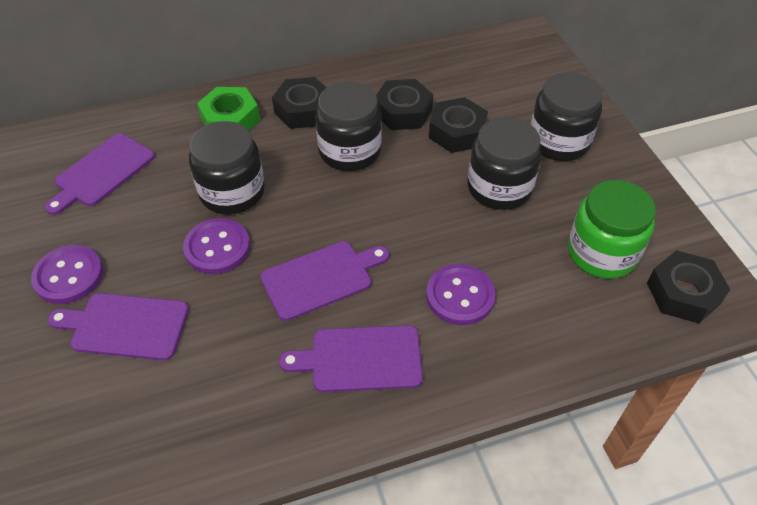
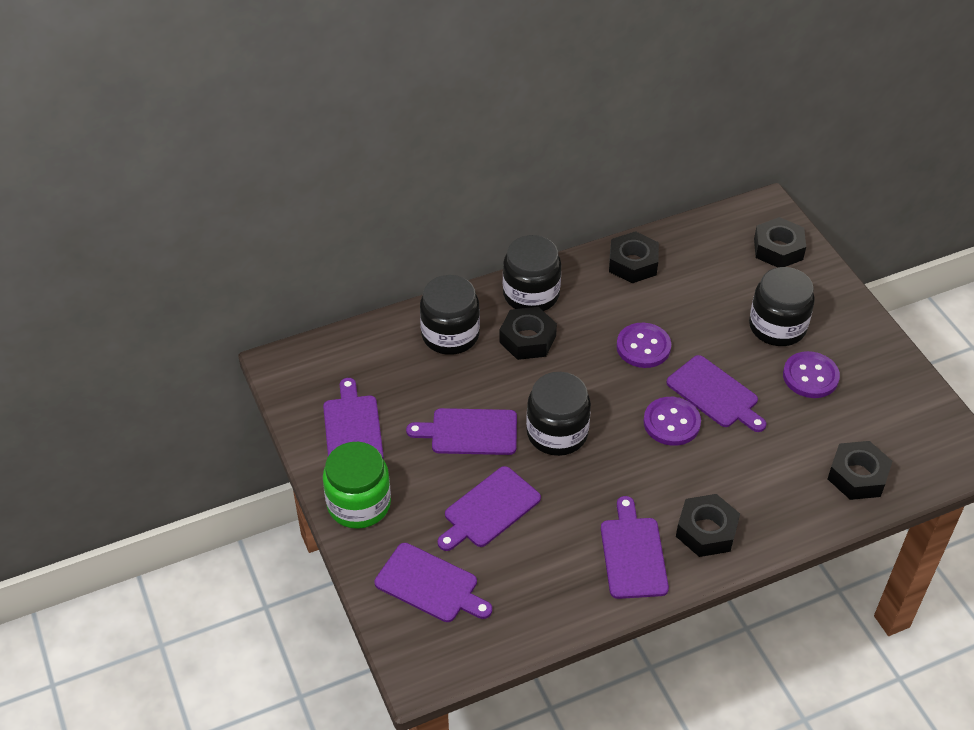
black nut: [272,77,327,129] [376,79,433,130] [429,97,488,153] [647,250,730,324] = 4 -> [499,307,557,360] [609,231,659,283] [676,494,740,557] [754,217,806,268] [828,441,892,500] = 5
green nut: [197,87,260,131] = 1 -> none = 0
purple cutting board: [45,133,155,215] [48,293,189,361] [260,241,389,321] [279,325,423,392] = 4 -> [323,378,384,458] [374,543,492,622] [406,408,517,455] [438,466,541,551] [601,496,669,599] [666,355,767,432] = 6

